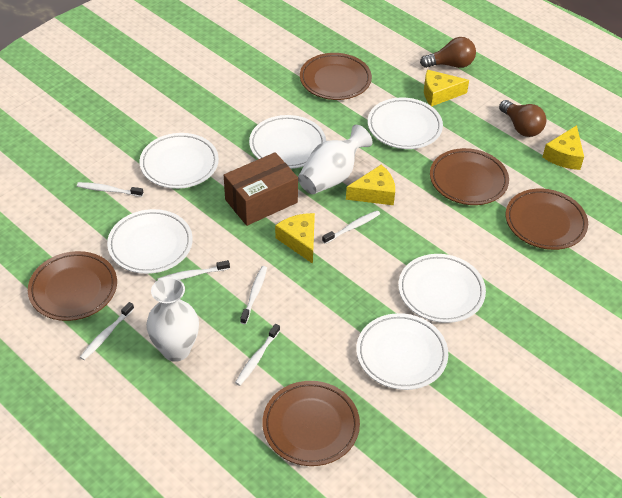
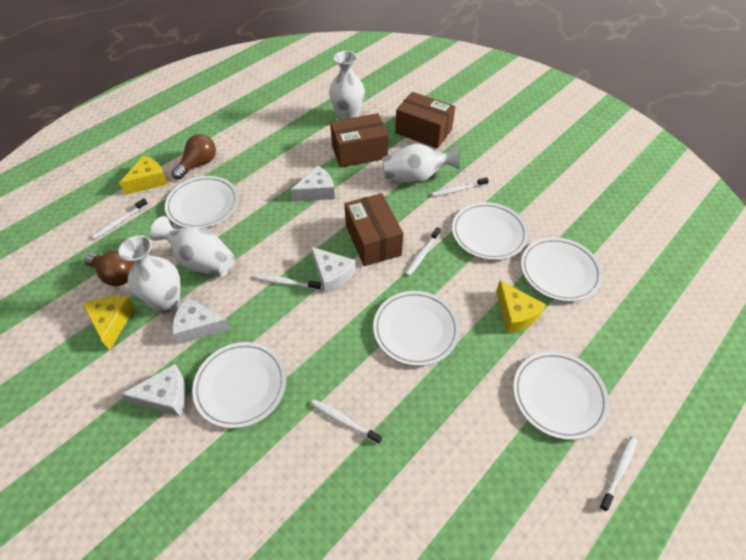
brown box: [224,152,298,226] = 1 -> [330,113,388,168] [344,193,403,266] [395,92,455,149] = 3
brown plate: [28,251,117,321] [262,381,360,466] [300,53,372,100] [430,148,509,205] [506,188,588,250] = 5 -> none = 0
white cheese: none = 0 -> [121,364,186,416] [172,297,231,344] [290,166,335,202] [311,247,356,294] = 4
white vase: [146,277,199,362] [298,125,372,194] = 2 -> [119,235,181,313] [149,216,235,276] [329,51,365,120] [382,144,460,183] = 4
yellow cheese: [275,213,315,264] [346,164,395,205] [424,70,469,106] [542,125,584,170] = 4 -> [83,296,135,350] [119,156,168,195] [496,281,546,333] = 3

